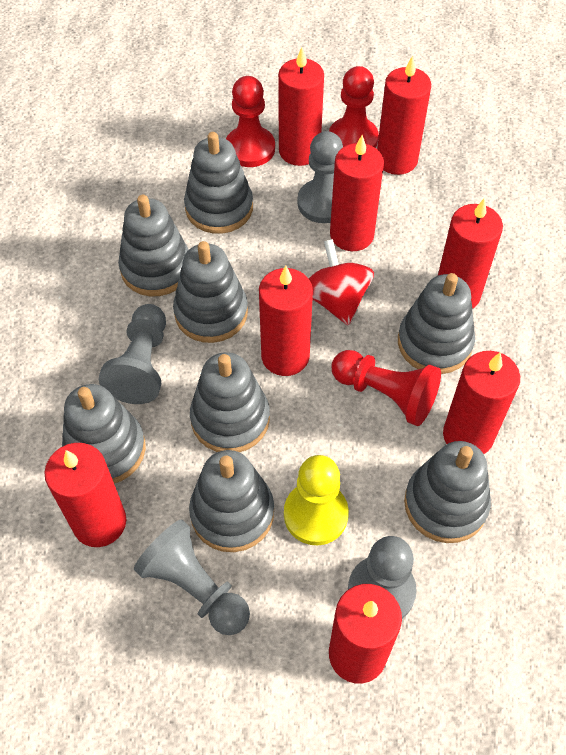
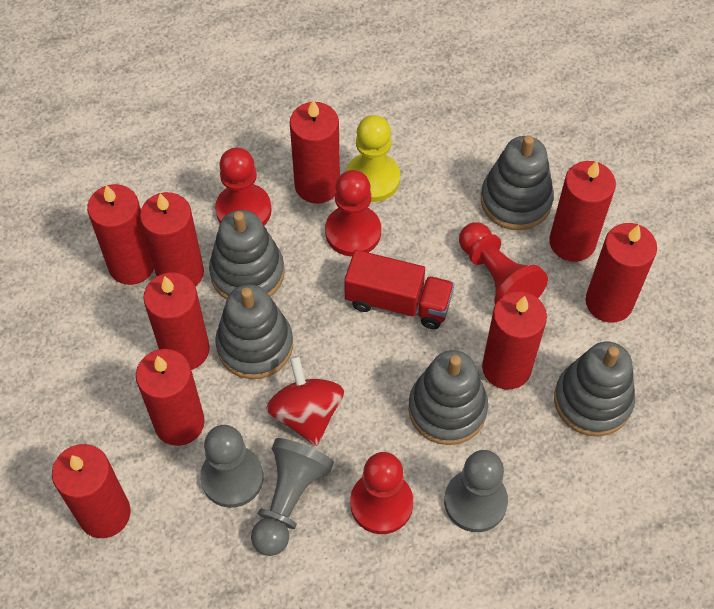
grey pawn: [99,304,166,404] [134,519,250,635] [297,131,343,223] [348,536,417,619] = 4 -> [200,425,263,508] [251,438,334,556] [444,450,508,532] = 3
grey stacking toy: [62,384,146,484] [118,195,189,297] [173,241,248,343] [184,132,253,234] [189,450,274,552] [190,352,270,452] [398,273,475,374] [404,441,491,543] = 8 -> [209,210,285,299] [215,284,293,379] [408,350,488,445] [481,135,554,230] [554,342,635,436] = 5
red candle: [44,443,126,547] [259,266,313,376] [278,47,324,166] [329,584,402,683] [330,135,384,251] [377,56,431,175] [438,198,503,309] [443,351,520,454] = 8 -> [52,444,131,538] [87,184,154,285] [136,349,205,446] [140,192,204,287] [143,272,210,370] [290,100,340,203] [482,291,547,390] [549,161,616,262] [586,223,657,323] = 9
red pawn: [226,76,275,167] [329,66,379,148] [331,350,441,426] = 3 -> [215,148,271,225] [325,170,381,256] [350,452,413,534] [459,222,548,304] = 4
red truck: none = 0 -> [344,250,454,329] = 1

